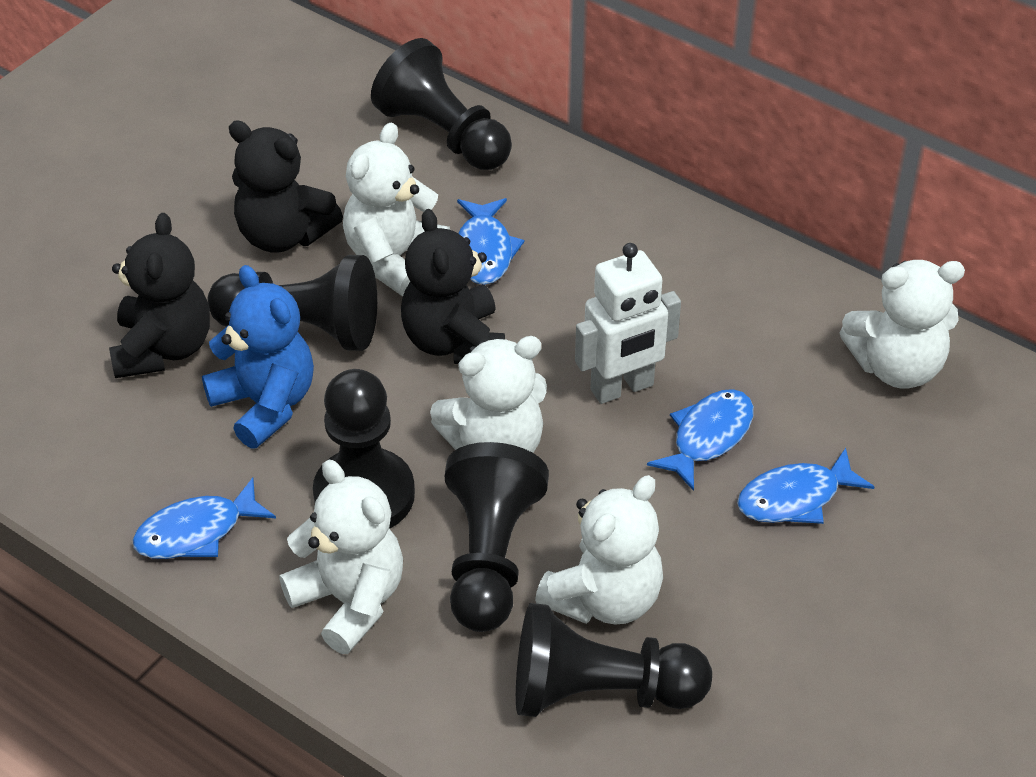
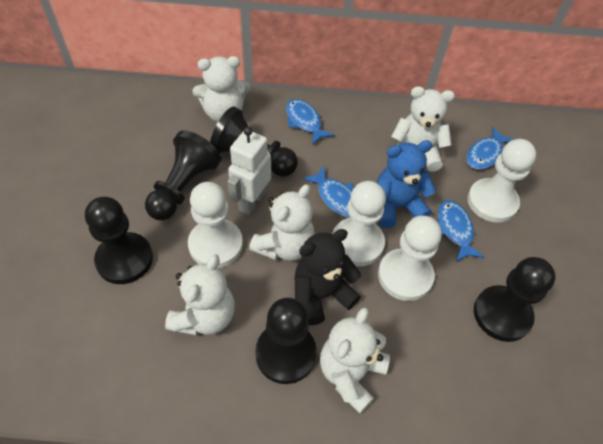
black teddy bear: [109,213,210,378] [229,120,343,253] [401,209,505,364] = 3 -> [295,229,361,325] = 1
white pawn: none = 0 -> [188,182,243,268] [332,181,386,266] [378,215,442,301] [467,139,536,223] = 4

